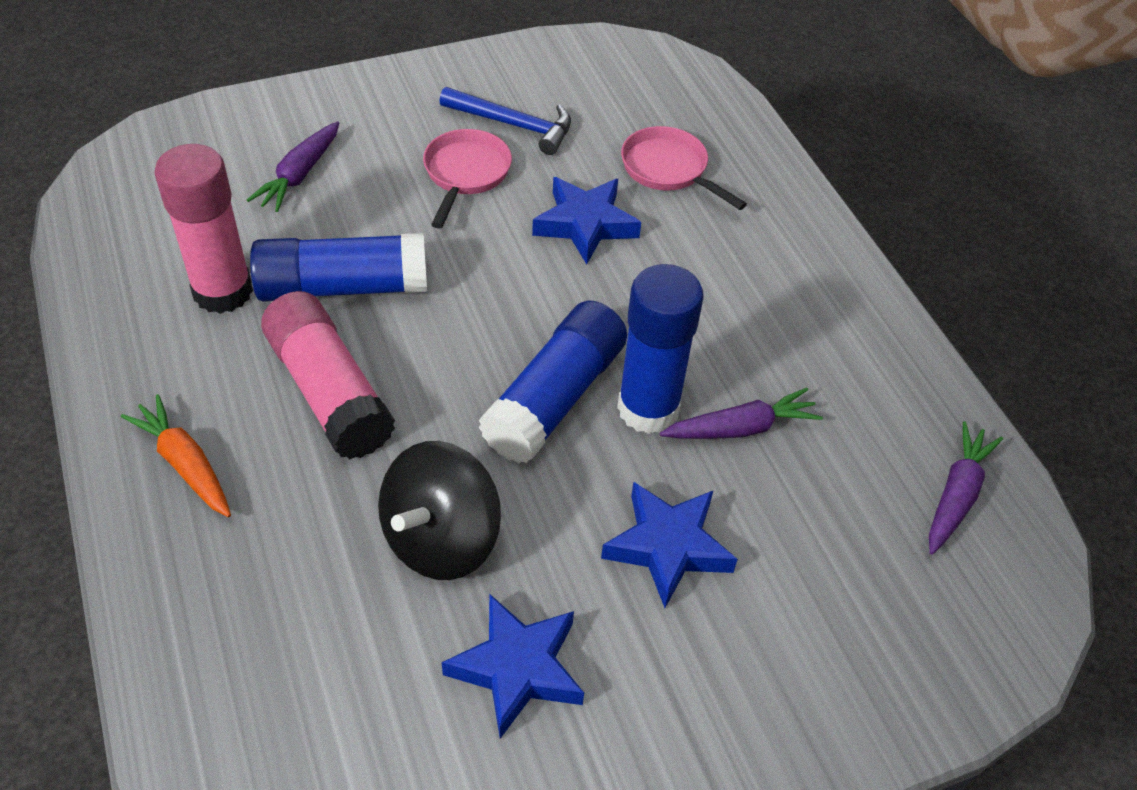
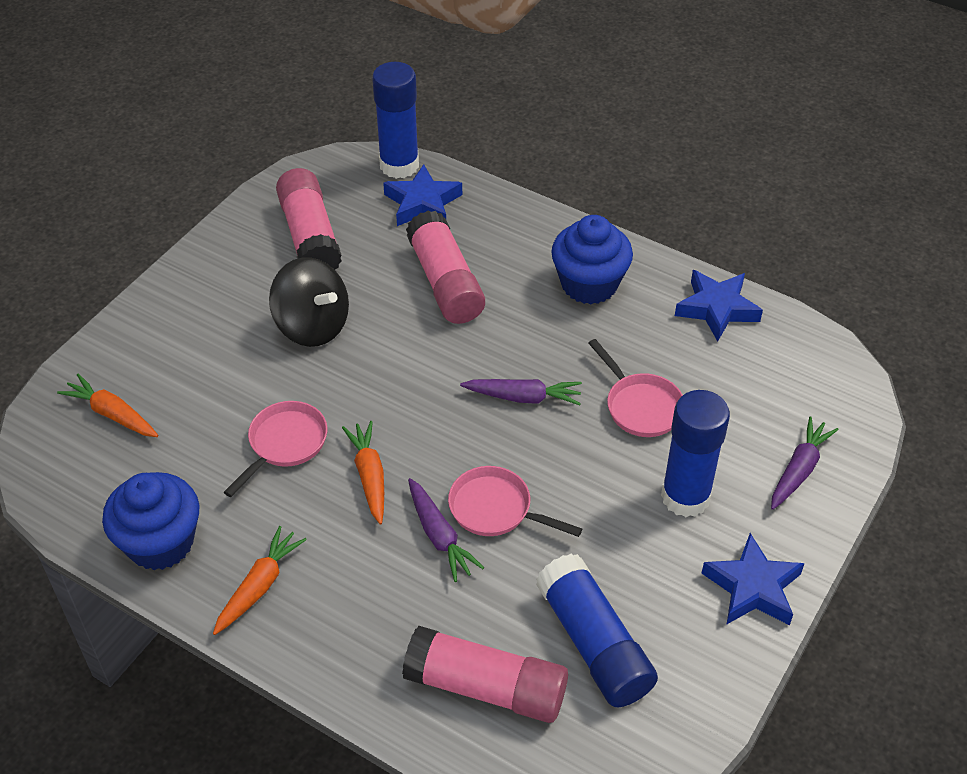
blue cupcake: none = 0 -> [102,472,199,570] [551,215,633,304] = 2
blue hammer: [439,87,571,155] = 1 -> none = 0
orange carrot: [121,394,231,517] = 1 -> [57,374,158,437] [213,526,307,635] [342,421,384,525] = 3
pink glue stick: [154,144,253,314] [261,291,395,459] = 2 -> [276,168,342,270] [402,625,568,723] [406,211,485,324] = 3
pink pan: [423,129,512,229] [621,126,747,210] = 2 -> [224,401,327,497] [448,466,582,537] [588,339,683,437] = 3

